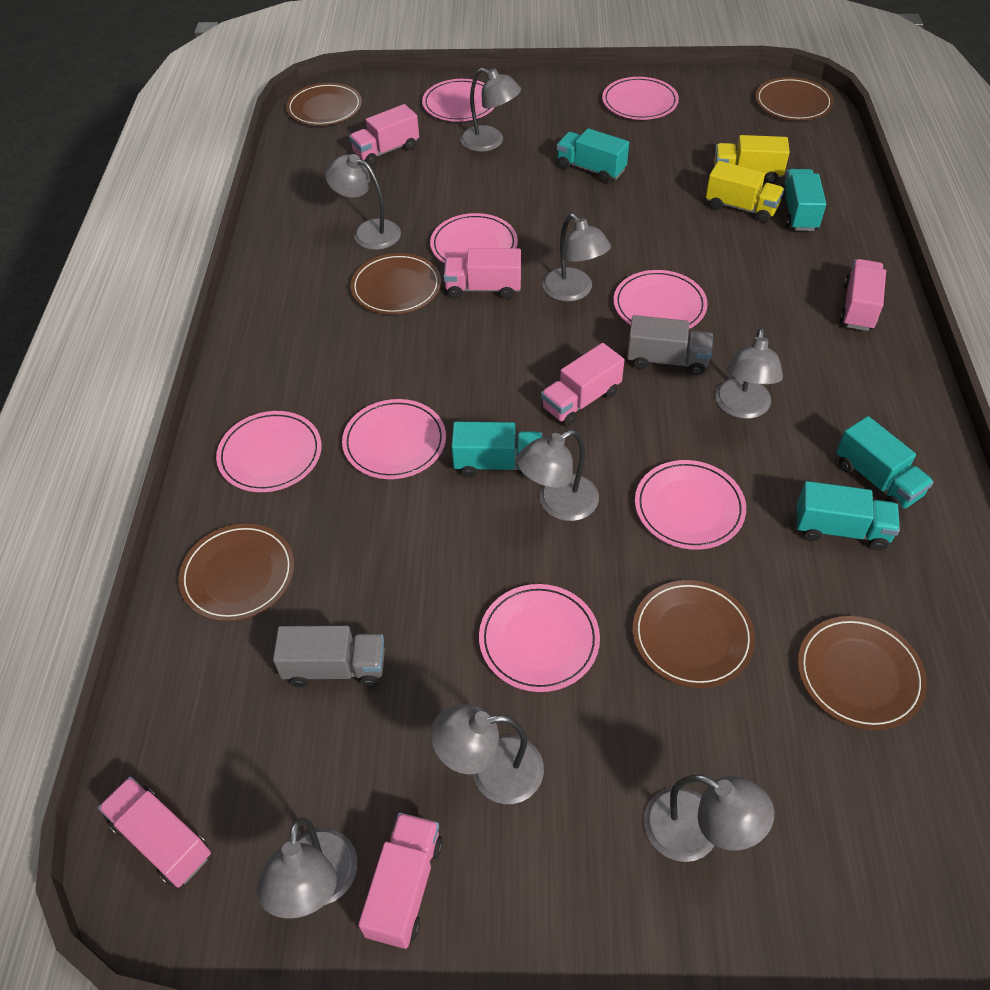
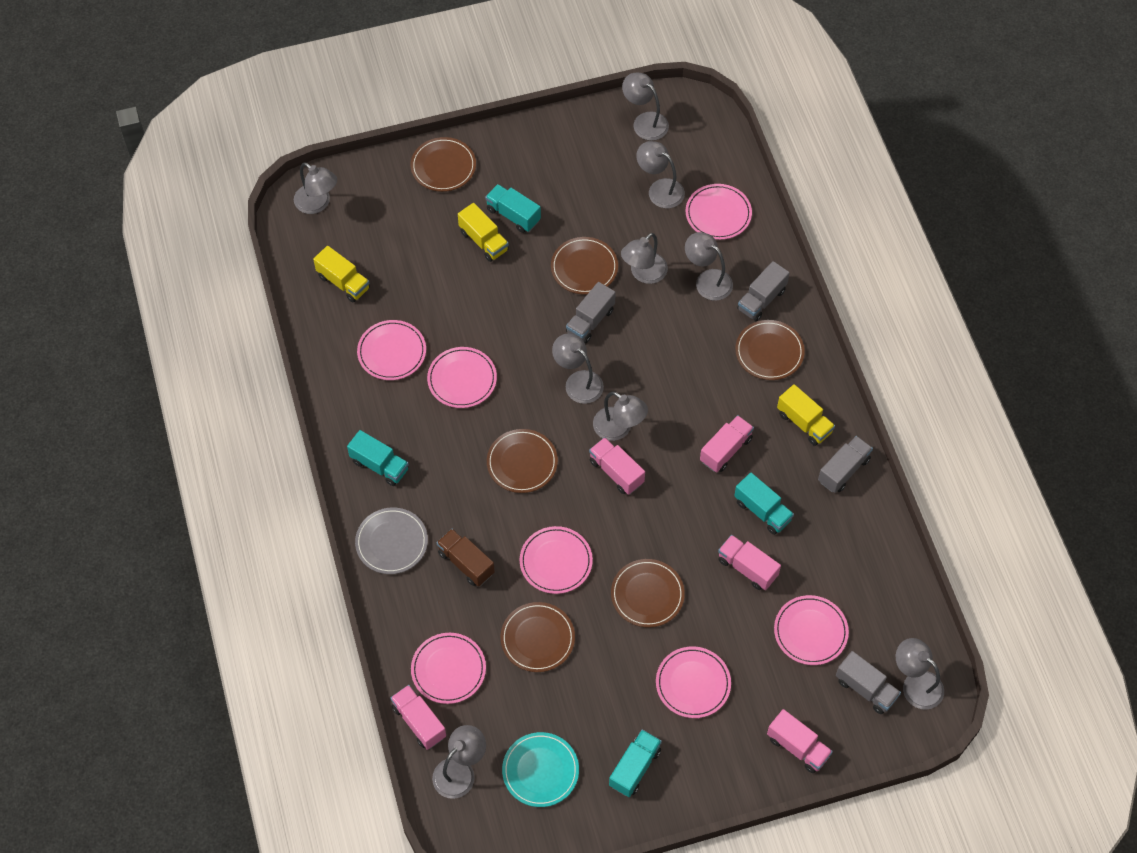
brown truck: none = 0 -> [437,529,495,587] = 1
grey lamp: [256,817,357,919] [325,154,401,250] [431,704,544,804] [460,68,521,152] [516,430,599,521] [542,214,611,302] [644,774,774,862] [715,328,783,419] = 8 -> [294,162,337,214] [432,725,486,799] [552,333,604,404] [593,391,648,441] [621,233,668,284] [622,73,669,141] [636,141,685,208] [685,232,733,301] [896,638,944,710] = 9
grey plate: none = 0 -> [355,507,428,574] = 1
grey truck: [273,626,385,687] [627,315,713,375] = 2 -> [566,282,616,343] [737,261,790,321] [818,436,873,493] [836,651,901,714] = 4
pink plate: [216,411,322,492] [342,399,446,479] [422,79,495,122] [430,213,518,264] [479,584,600,692] [602,77,679,120] [613,270,708,329] [635,460,746,550] = 8 -> [357,320,426,380] [411,633,486,704] [427,347,497,408] [520,526,593,594] [656,646,731,718] [685,184,752,240] [774,595,849,665] = 7
pink truck: [98,777,211,888] [349,104,419,166] [358,813,443,949] [444,248,521,299] [541,343,624,426] [840,259,886,331] = 6 -> [391,685,446,750] [589,437,645,495] [700,415,754,472] [718,535,781,590] [767,709,833,773] = 5
turquoise plate: none = 0 -> [502,732,579,807] = 1
turquoise truck: [451,422,543,479] [557,128,629,183] [781,169,826,231] [796,481,900,550] [836,416,934,511] = 5 -> [347,430,409,486] [485,184,541,233] [609,729,662,797] [734,473,794,535] = 4
yellow truck: [706,161,784,223] [714,135,790,183] = 2 -> [313,246,370,302] [458,203,509,262] [777,384,835,446] = 3

